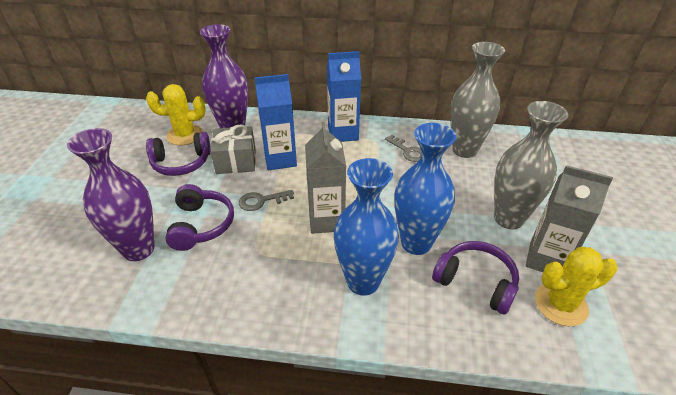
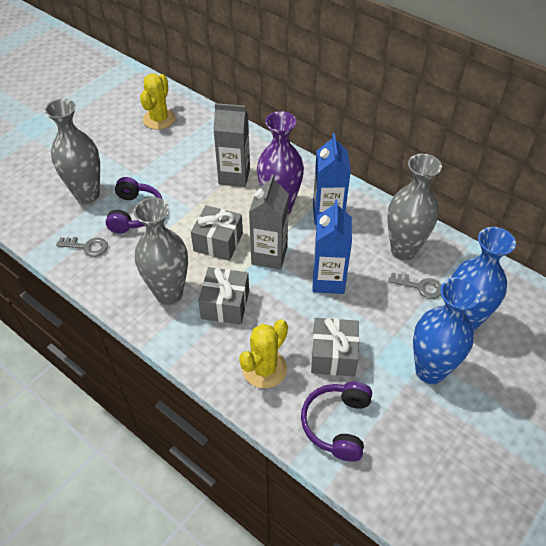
grey gift: [210,125,256,174] = 1 -> [191,205,243,261] [198,267,249,325] [311,318,359,376] = 3
grey vase: [450,42,505,158] [494,101,569,230] = 2 -> [44,99,100,204] [134,197,188,305] [387,154,442,260] = 3
purple headphones: [146,132,211,176] [165,184,234,251] [432,241,519,315] = 3 -> [106,177,162,234] [301,382,372,462] = 2
purple vase: [67,128,154,261] [200,24,248,128] = 2 -> [257,111,304,214] = 1

